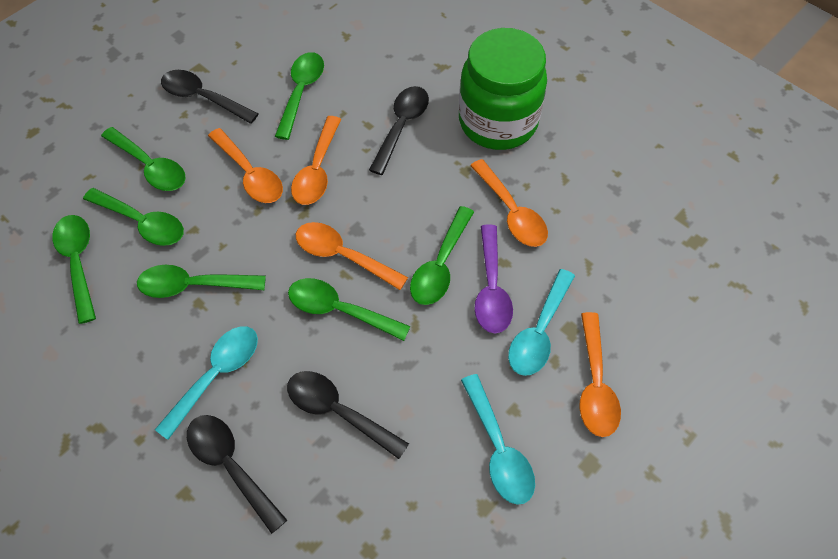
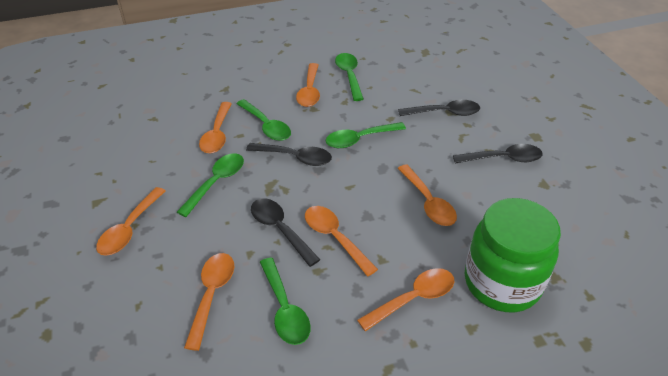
green spoon: [52,215,96,324] [83,188,184,246] [101,127,186,191] [137,265,266,298] [275,52,324,140] [288,278,411,341] [410,206,474,305] = 7 -> [177,153,244,217] [236,99,291,141] [260,257,310,345] [325,122,406,148] [335,53,364,101] = 5
orange spoon: [208,128,283,203] [291,116,341,205] [296,222,408,290] [470,159,548,247] [579,312,621,437] = 5 -> [96,187,166,256] [184,253,234,351] [199,102,232,153] [296,63,320,107] [305,206,378,277] [357,268,454,331] [397,164,457,226] = 7
purple spoon: [474,225,513,333] = 1 -> none = 0
turquoise spoon: [155,326,258,440] [461,374,535,505] [508,269,575,376] = 3 -> none = 0

